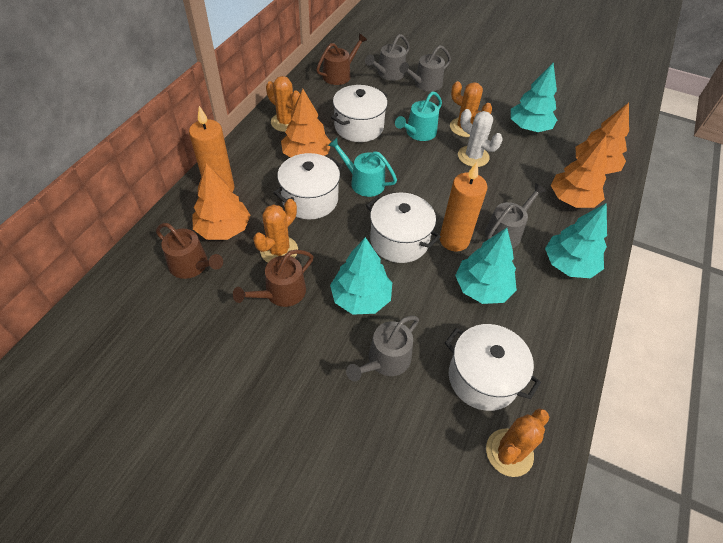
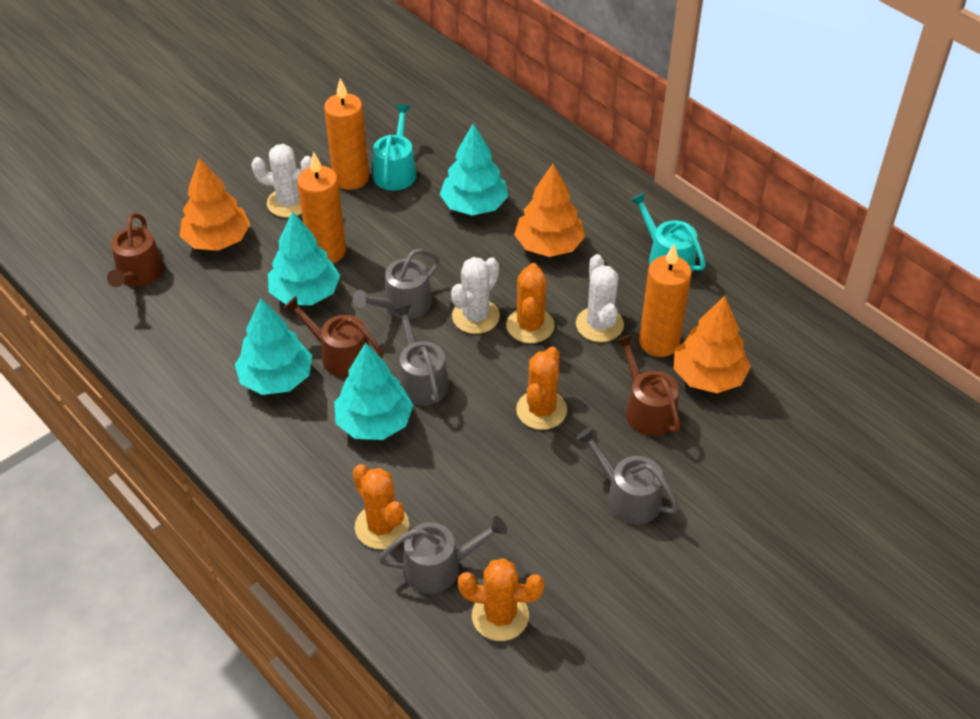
orange candle: [189,106,235,192] [440,162,487,252] = 2 -> [297,152,346,263] [324,78,369,190] [639,244,692,357] = 3
orange tree: [193,163,250,240] [281,89,331,158] [551,135,607,208] [576,103,629,174] = 4 -> [180,158,250,251] [514,164,585,257] [674,296,751,393] = 3
white cactus: [458,109,503,167] = 1 -> [251,144,311,217] [451,257,500,334] [576,254,624,342] = 3
white pot: [273,153,343,219] [331,85,388,142] [366,193,441,263] [445,324,541,411] = 4 -> none = 0

